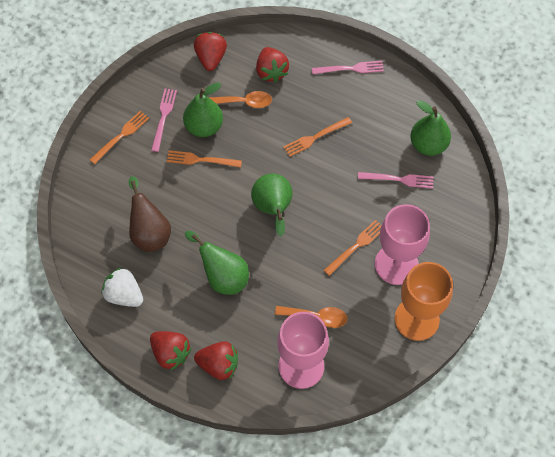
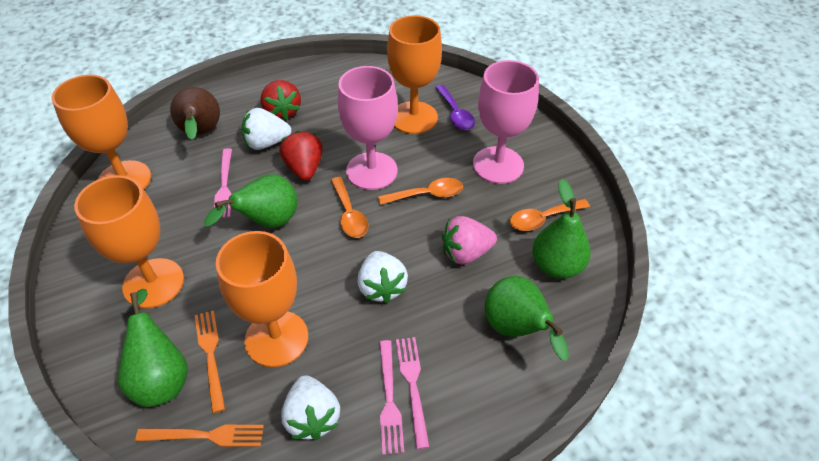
orange fork: [90,111,149,164] [167,150,242,168] [283,117,352,157] [323,220,382,276] = 4 -> [135,425,264,447] [195,310,225,413] = 2
orange goblet: [395,262,453,341] = 1 -> [52,75,151,189] [74,175,184,309] [216,231,308,367] [387,15,442,134] = 4
orange spoon: [208,91,272,108] [275,306,348,328] = 2 -> [331,177,369,238] [378,178,463,205] [510,199,590,231] = 3
pink strawberry: none = 0 -> [442,216,497,264] = 1
purple spoon: none = 0 -> [435,85,475,130] = 1
red strawberry: [150,331,192,371] [194,32,227,71] [194,341,238,380] [256,47,289,83] = 4 -> [261,80,301,120] [279,131,323,181] = 2
white strawberry: [102,267,143,307] = 1 -> [241,108,291,150] [281,375,340,440] [358,251,408,304] = 3

